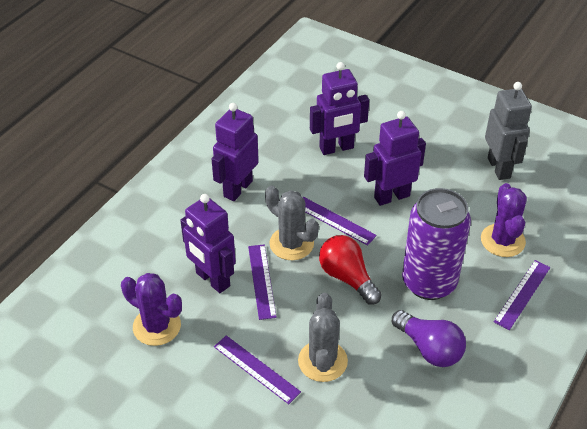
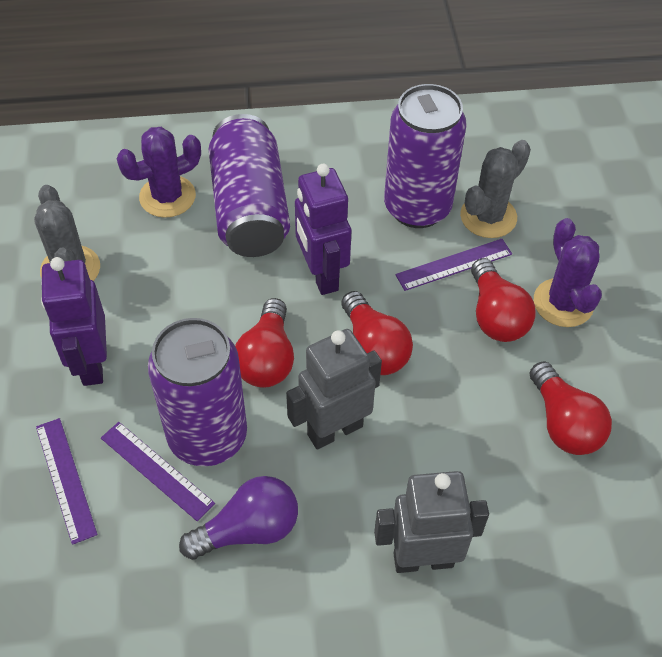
grey robot: [485,82,532,180] = 1 -> [286,329,382,449] [374,471,489,573] = 2
purple can: [402,188,471,300] = 1 -> [148,318,247,466] [209,114,290,257] [384,84,467,228] = 3
purple robot: [180,194,236,293] [212,103,259,201] [310,62,369,155] [364,111,426,206] = 4 -> [41,257,107,386] [295,164,351,295] = 2
purple ruler: [214,335,301,404] [248,244,277,320] [303,197,377,245] [494,260,551,330] = 4 -> [36,418,98,545] [101,422,215,521] [395,239,512,291] = 3
red light bulb: [319,235,382,305] = 1 -> [235,298,294,388] [342,291,413,375] [471,258,536,342] [529,361,612,455] = 4

